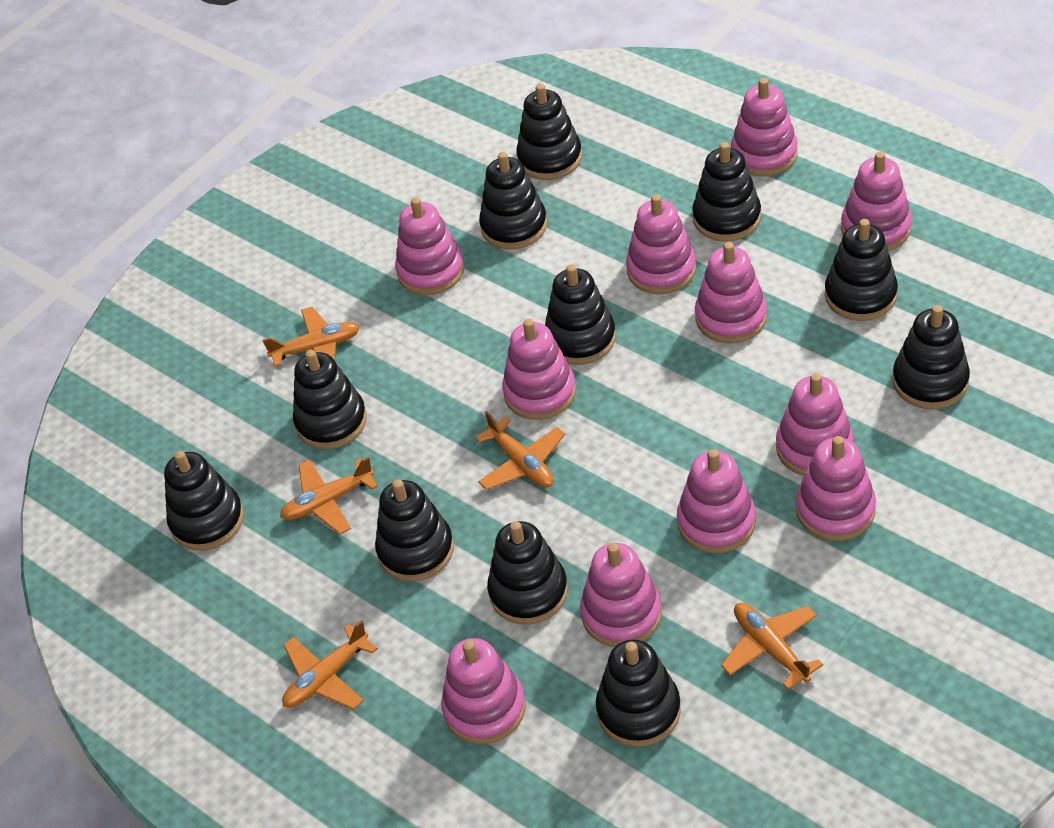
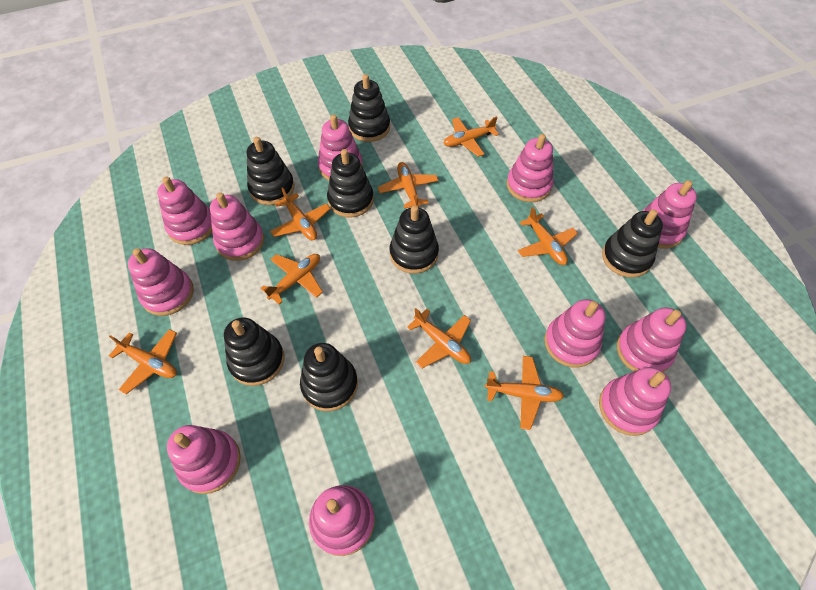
black stacking toy: [164,451,244,551] [293,350,367,449] [375,479,454,582] [479,152,547,250] [487,521,568,625] [516,84,582,180] [545,264,616,365] [596,639,681,747] [692,142,761,242] [825,219,898,321] [892,305,970,409] = 11 -> [224,317,284,386] [247,137,295,205] [300,343,358,411] [327,149,374,218] [348,74,390,142] [390,205,439,274] [602,209,663,278] = 7
orange plane: [262,307,360,367] [280,457,378,534] [282,620,378,710] [475,411,565,490] [721,602,823,690] = 5 -> [109,329,177,394] [261,254,323,305] [270,187,330,240] [378,162,438,208] [407,308,471,368] [443,116,499,157] [485,356,564,430] [518,207,578,265] = 8

